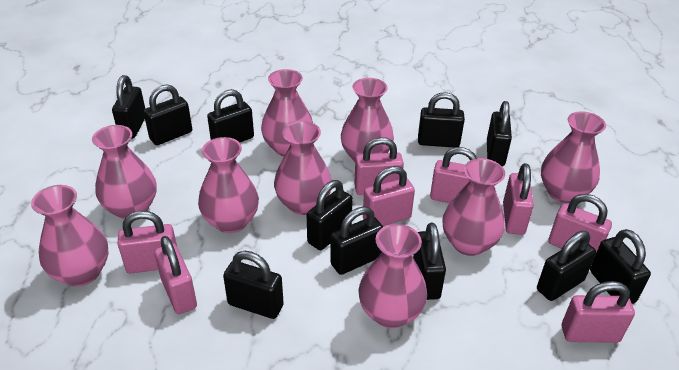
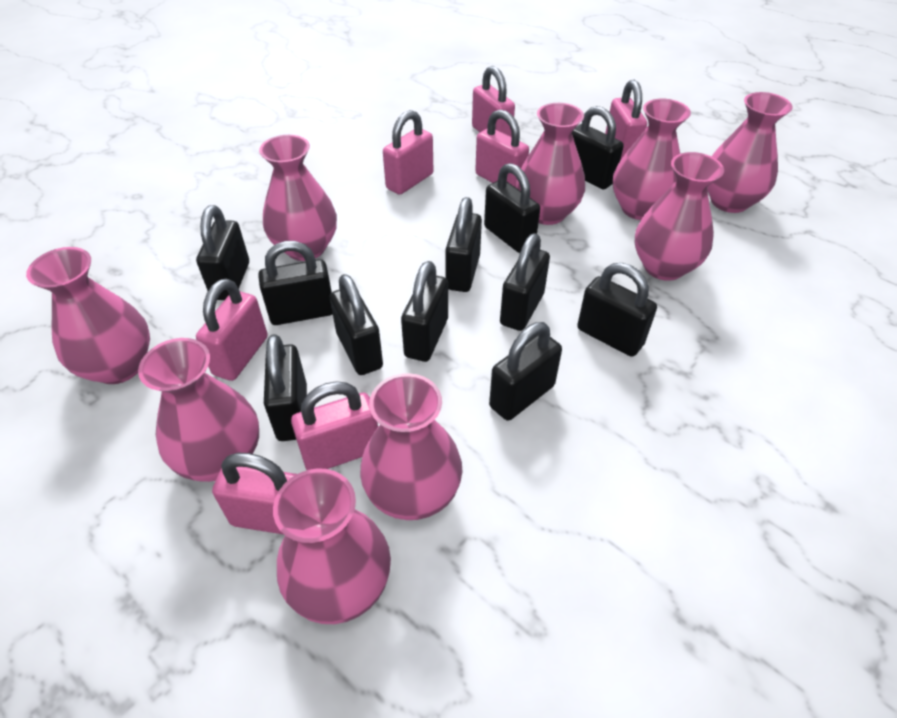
pink padlock: [117,211,177,273] [154,236,197,314] [354,137,404,195] [363,166,415,226] [430,147,477,203] [503,163,534,235] [549,194,612,258] [562,281,635,343] = 8 -> [196,279,268,381] [212,453,297,535] [291,381,378,470] [383,110,433,195] [472,66,515,137] [475,110,529,187] [605,80,647,159] = 7

